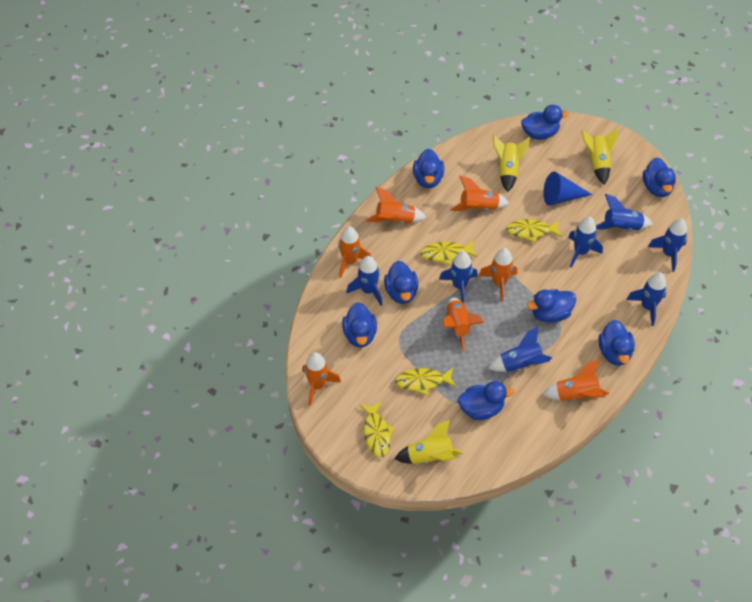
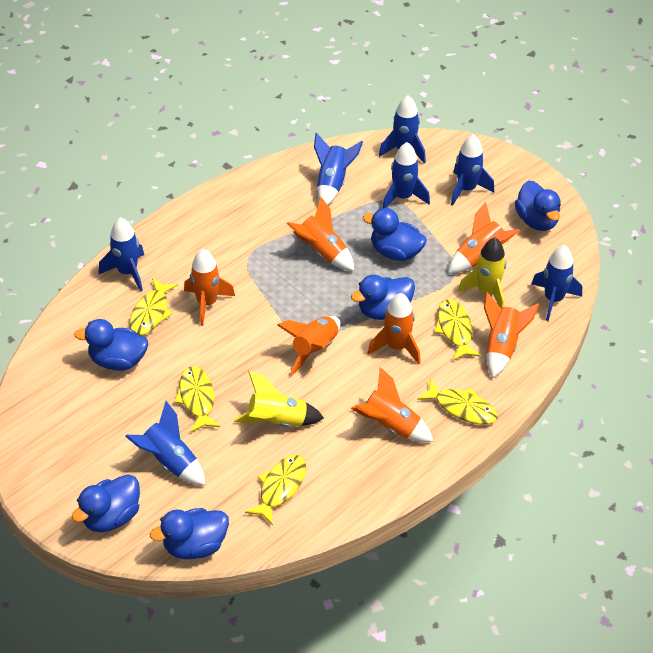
blue cone: [543,172,592,206] = 1 -> none = 0
blue duck: [342,302,377,347] [384,261,418,304] [413,149,444,188] [458,381,515,420] [521,105,569,140] [527,289,576,322] [598,320,635,366] [643,158,676,197] = 8 -> [72,474,140,532] [74,319,148,371] [150,508,229,559] [351,275,415,320] [363,208,427,261] [515,180,561,231] = 6
yellow fish: [360,401,394,457] [395,368,456,395] [420,241,477,265] [506,219,562,243] = 4 -> [129,278,178,335] [174,366,220,433] [245,455,306,525] [417,378,498,425] [434,299,481,360] = 5
yellow rocket: [394,419,464,464] [493,135,530,192] [581,128,617,185] = 3 -> [234,371,324,427] [458,237,506,308] = 2

